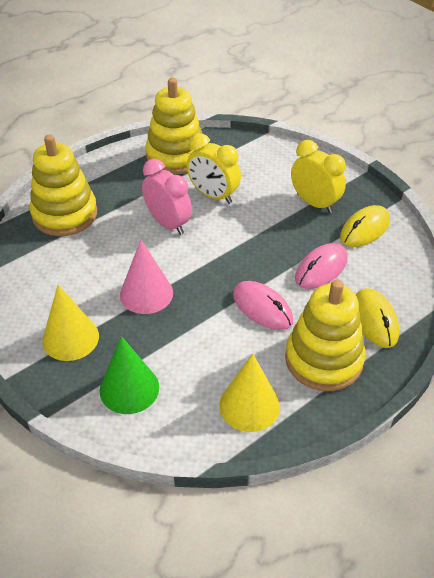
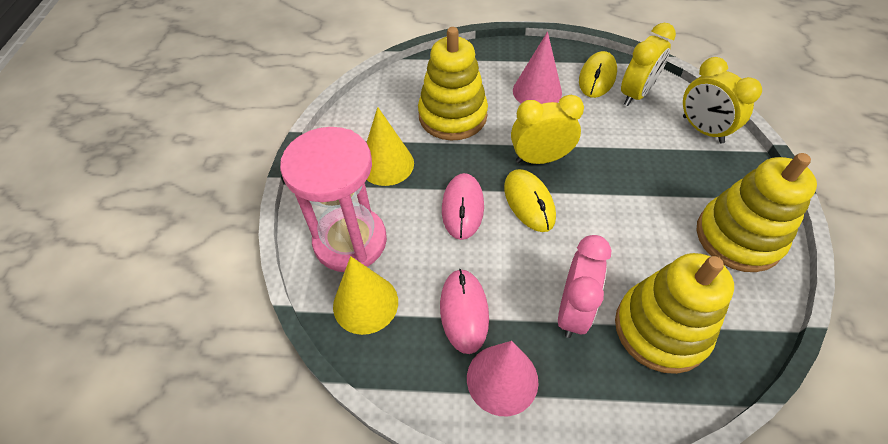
green cone: [100,336,159,414] = 1 -> none = 0
pink cone: [120,240,173,314] = 1 -> [467,341,539,416] [513,32,562,104] = 2
pink hourglass: none = 0 -> [280,127,387,272] = 1
yellow clock: [186,133,241,204] [291,140,346,213] = 2 -> [511,95,584,164] [621,23,676,106] [683,57,762,143] = 3

